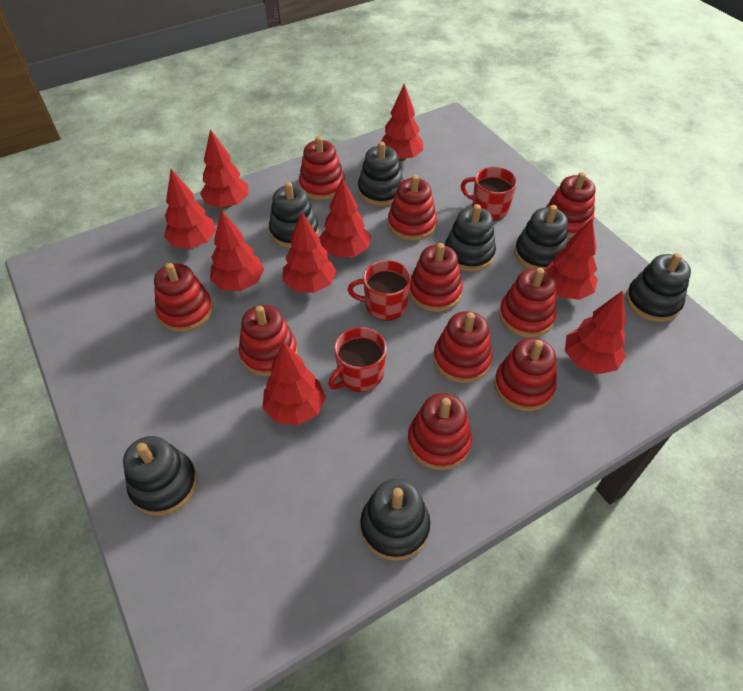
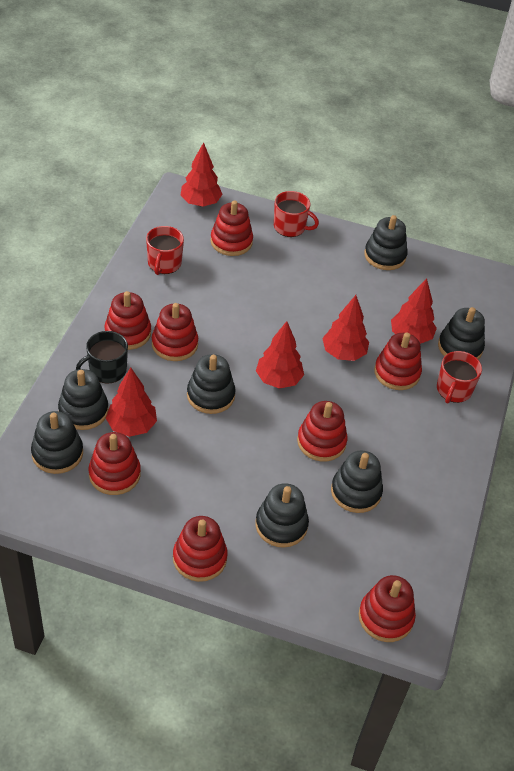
black mug: none = 0 -> [76,331,128,383] = 1
red stacking toy: [154,263,213,332] [239,305,297,376] [299,136,345,200] [388,175,437,241] [408,393,472,470] [409,243,463,312] [433,311,493,383] [494,338,557,411] [499,268,557,338] [546,172,596,238] = 10 -> [88,432,141,495] [104,291,151,350] [152,303,198,361] [173,516,228,582] [210,200,253,256] [297,401,347,461] [359,575,416,642] [374,333,422,390] = 8
red tree: [164,169,216,249] [200,129,248,208] [210,210,264,291] [263,342,326,425] [283,212,336,293] [319,178,371,257] [381,84,423,161] [544,218,598,300] [565,290,626,374] = 9 -> [106,367,157,437] [181,142,223,207] [256,321,304,389] [322,295,369,361] [391,278,437,344] = 5

